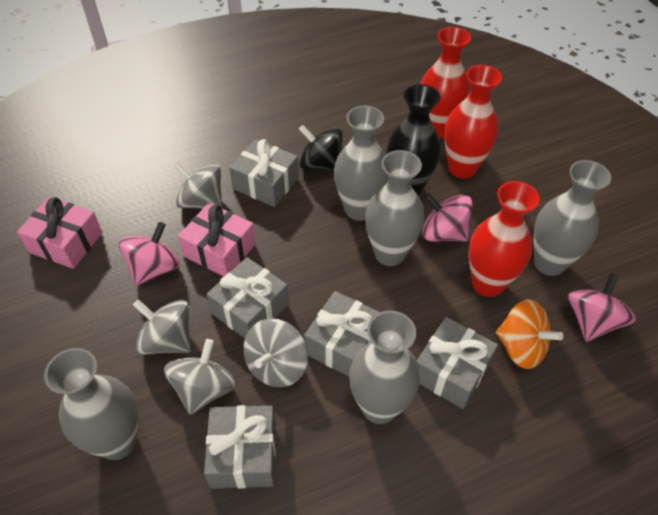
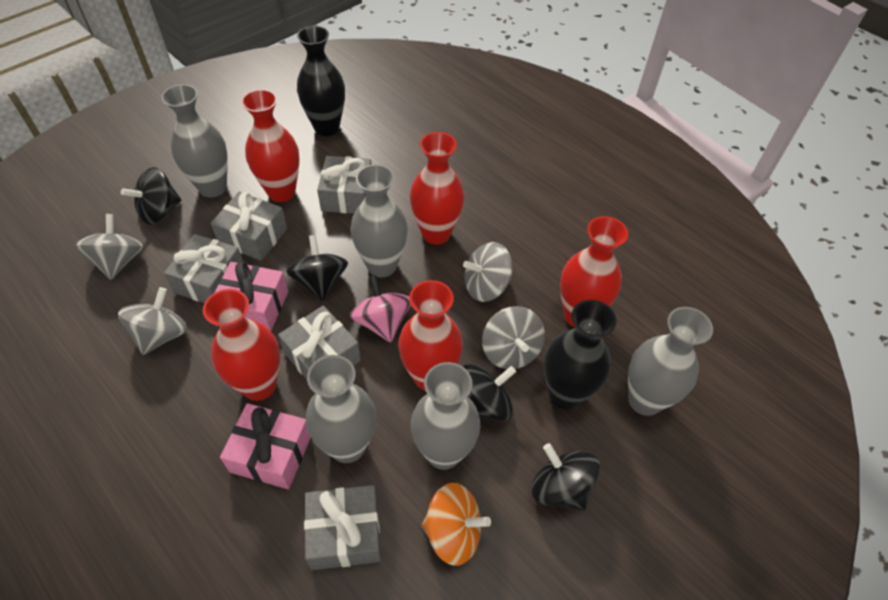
black spinning top: [299,125,343,171] = 1 -> [121,167,181,225] [286,235,348,301] [463,364,516,421] [532,443,600,510] = 4
black vase: [387,84,441,196] = 1 -> [297,26,345,136] [544,300,617,410] = 2
pink spinning top: [118,222,180,286] [422,193,473,242] [568,273,636,342] = 3 -> [350,275,411,343] = 1
red vase: [421,27,471,139] [444,65,502,178] [469,181,540,297] = 3 -> [203,289,280,401] [241,89,299,202] [398,280,463,391] [410,132,464,245] [560,216,628,327] = 5

